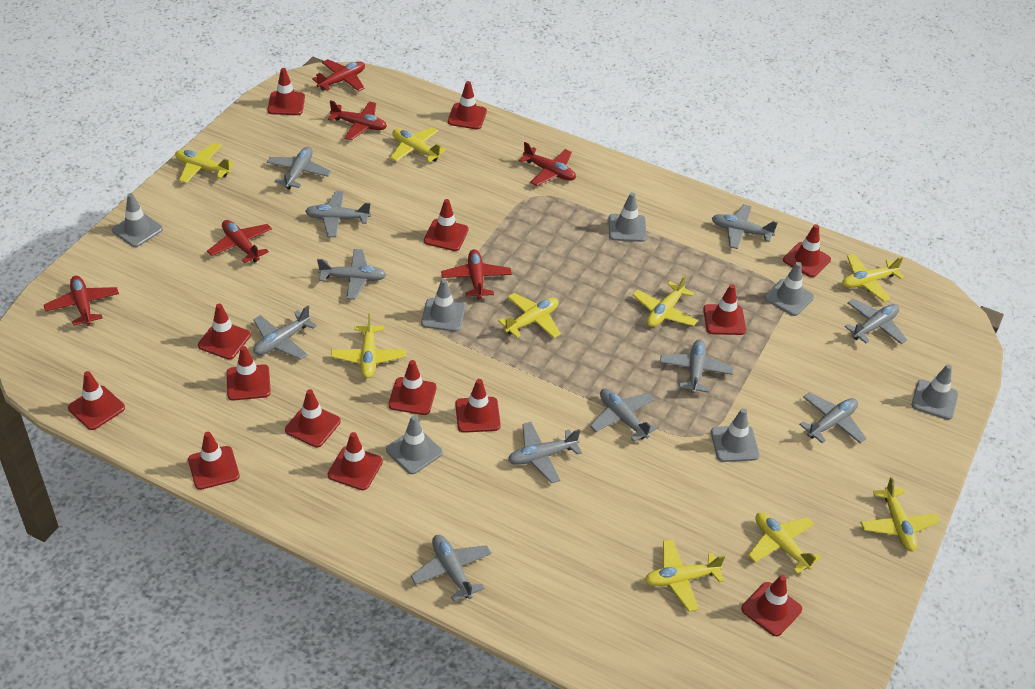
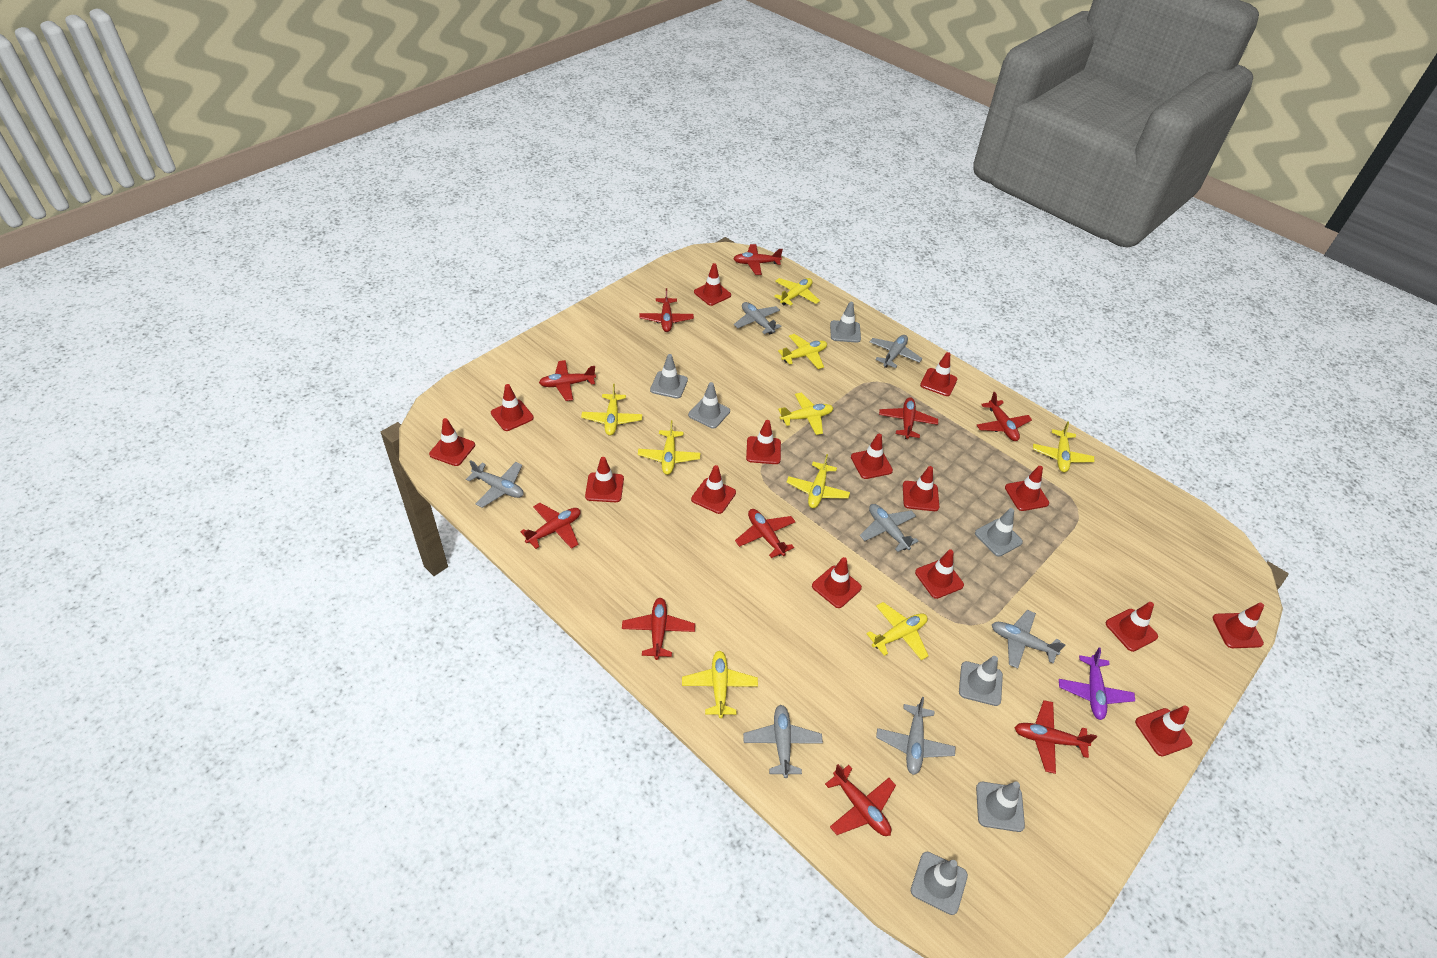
grey plane: [253,306,317,360] [267,147,331,190] [305,191,371,237] [317,249,386,299] [411,535,492,601] [508,422,582,483] [590,388,658,442] [660,339,734,394] [712,204,778,249] [799,392,867,443] [844,299,907,344] = 11 -> [466,460,524,508] [734,302,782,334] [743,705,823,778] [860,504,919,552] [870,335,923,368] [876,697,956,775] [992,610,1066,669] = 7
purple plane: none = 0 -> [1059,648,1135,720] = 1
red plane: [44,276,119,326] [207,220,272,263] [312,59,365,91] [328,100,387,140] [441,249,512,299] [519,142,576,186] = 6 -> [520,503,581,549] [539,360,596,401] [622,598,695,660] [640,288,694,332] [733,244,783,275] [735,509,796,558] [825,764,896,836] [879,397,938,439] [977,392,1032,441] [1015,700,1097,774] = 10
red traffic cone: [68,371,125,430] [188,432,240,490] [198,304,251,359] [227,346,271,400] [267,68,305,115] [285,389,341,447] [328,432,383,490] [388,360,437,415] [424,199,469,251] [448,81,487,129] [455,379,501,433] [703,284,746,335] [741,575,802,636] [783,224,831,277] = 14 -> [429,418,475,466] [491,384,534,431] [585,457,624,502] [691,465,736,514] [694,263,731,306] [746,420,781,464] [812,557,862,608] [851,434,893,479] [903,466,939,511] [915,549,964,599] [920,352,957,396] [1005,466,1049,511] [1106,602,1158,652] [1135,706,1192,756] [1213,603,1264,648] = 15

